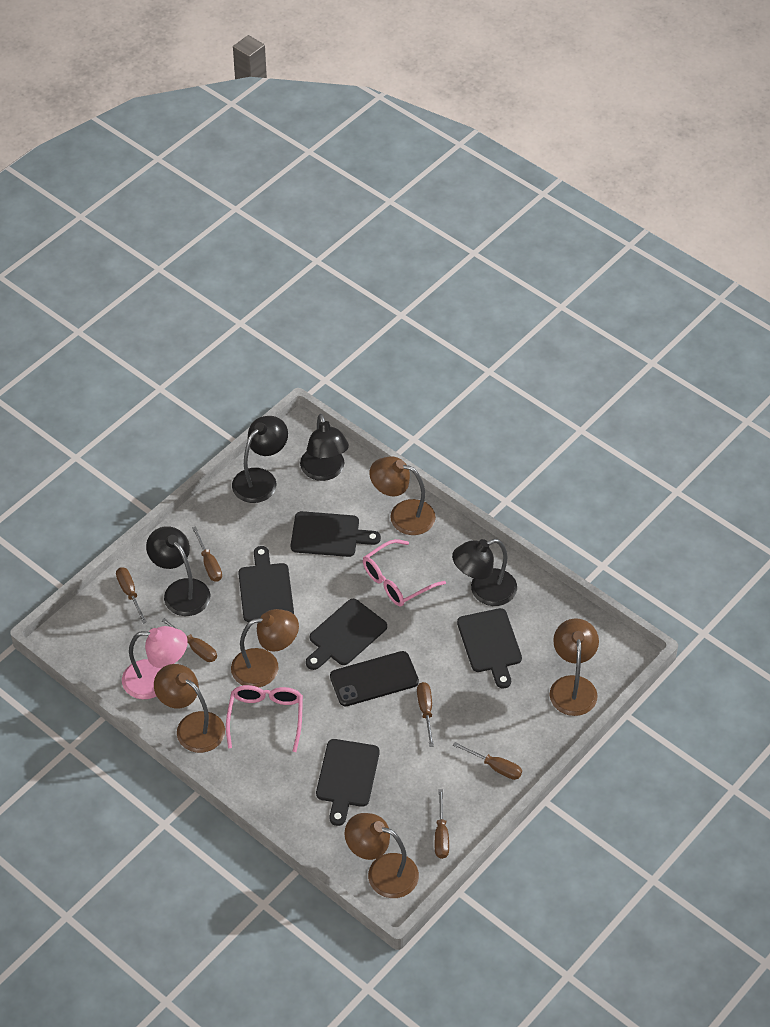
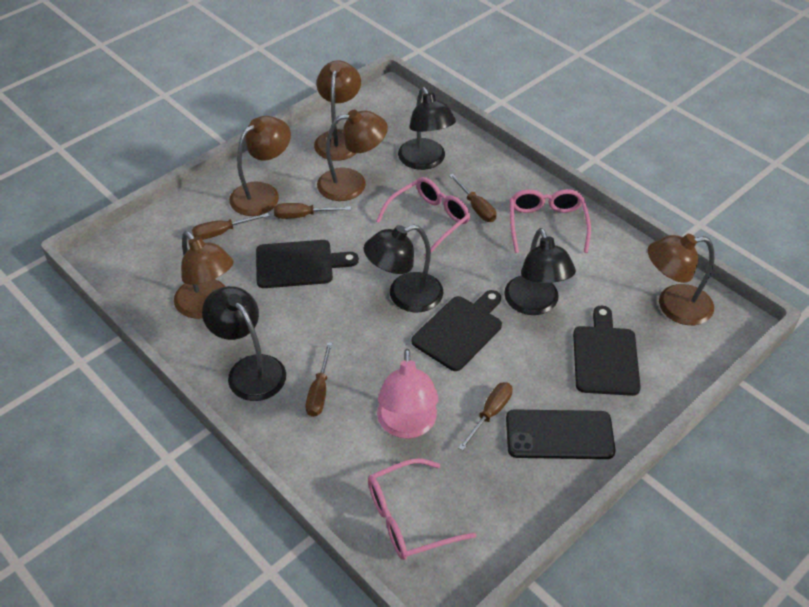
black cutting board: [238,546,294,622] [291,511,381,557] [306,599,387,670] [316,739,380,826] [457,608,522,688] = 5 -> [256,240,359,288] [412,290,502,371] [573,306,641,396] = 3
brown screwdriver: [116,567,147,624] [161,618,217,662] [192,526,222,582] [417,682,434,747] [435,789,449,859] [453,742,522,780] = 6 -> [192,213,269,240] [274,203,351,219] [306,342,332,417] [449,174,497,222] [458,382,513,451] = 5
pink glasses: [226,685,303,752] [363,539,446,607] = 2 -> [368,458,476,560] [376,177,470,257] [510,189,591,253] = 3

